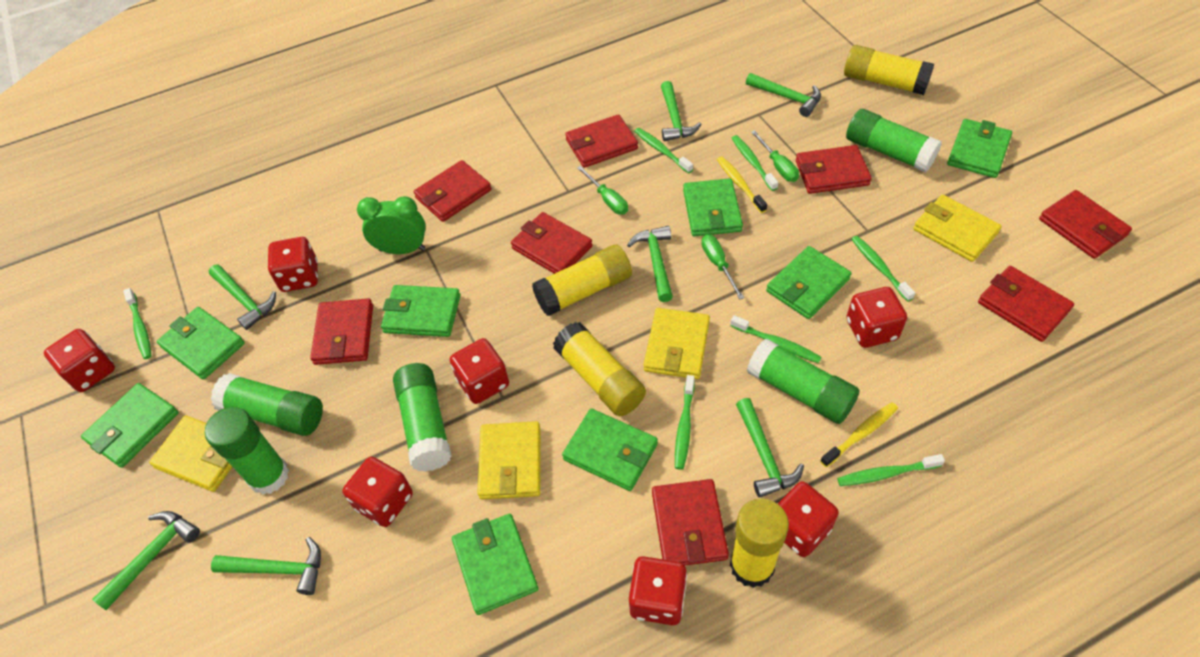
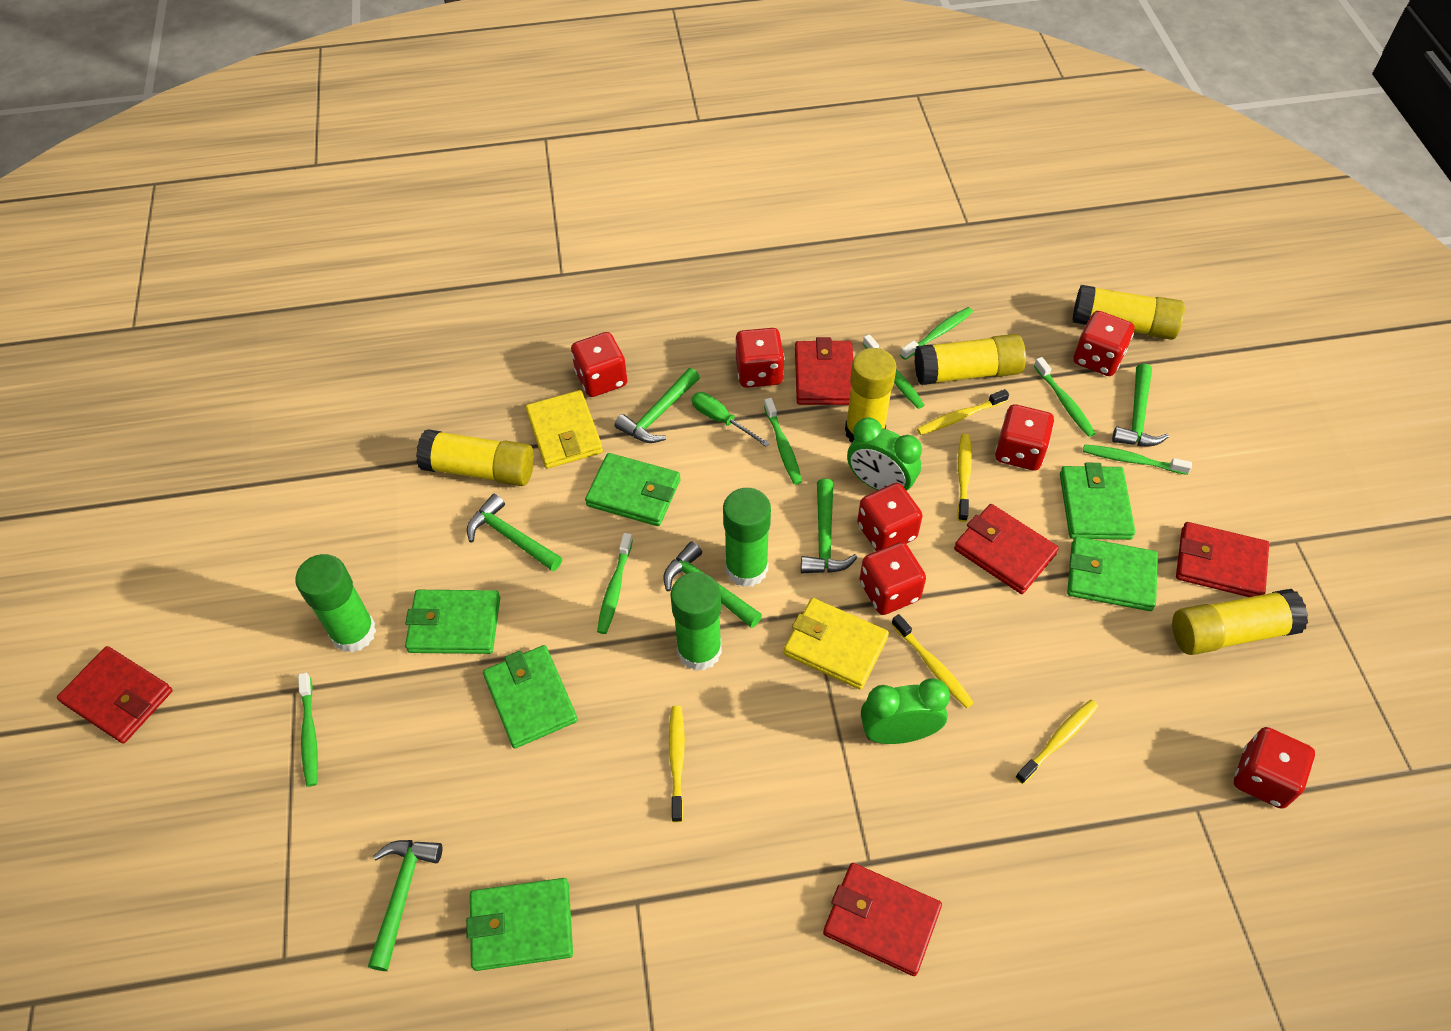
green clock: [357,196,426,254] = 1 -> [847,417,922,491] [861,678,950,744] = 2
green glue stick: [205,407,289,495] [210,373,323,436] [393,363,452,472] [747,339,859,424] [846,109,942,172] = 5 -> [295,554,376,653] [670,572,722,671] [723,488,771,587] = 3
green hammer: [92,511,200,610] [209,264,276,330] [211,537,321,595] [627,226,673,302] [661,81,702,141] [736,398,804,498] [746,73,821,117] = 7 -> [368,840,443,971] [467,494,562,572] [615,368,700,443] [663,541,762,628] [801,479,858,573] [1112,363,1169,446] = 6
green screwdriver: [577,165,628,215] [701,234,744,300] [751,130,799,182] = 3 -> [692,392,770,447] = 1
green wallet: [81,383,179,468] [157,307,245,380] [381,285,461,337] [452,514,539,615] [562,408,658,491] [683,178,743,236] [766,246,852,319] [947,119,1012,178] = 8 -> [405,590,500,654] [466,878,573,971] [483,645,577,748] [585,453,680,526] [1060,463,1135,540] [1067,536,1158,611] = 6
red wallet: [310,298,373,365] [414,160,492,222] [511,212,592,274] [565,114,638,168] [652,479,729,565] [796,145,872,194] [978,266,1074,342] [1039,190,1132,259] = 8 -> [57,646,173,743] [795,337,853,405] [823,863,942,976] [954,504,1059,594] [1176,522,1269,597] = 5
yellow glue stick: [532,245,632,316] [553,322,646,416] [730,498,789,588] [844,45,934,95] = 4 -> [416,429,534,486] [845,348,897,442] [914,334,1026,385] [1073,285,1185,340] [1172,589,1308,655] = 5
yellow toothbrush: [717,156,767,213] [820,402,898,467] = 2 -> [669,706,685,822] [892,614,974,708] [917,389,1009,435] [957,434,972,522] [1015,700,1098,784] = 5
yellow wallet: [149,415,232,492] [477,421,540,499] [644,308,710,379] [913,195,1002,262] = 4 -> [526,390,603,469] [783,598,889,690] = 2

